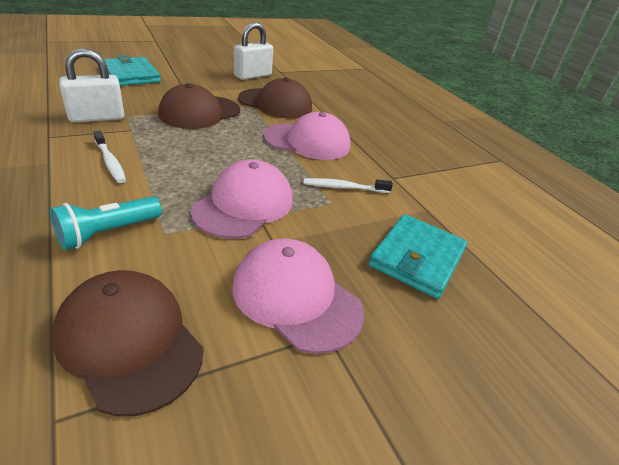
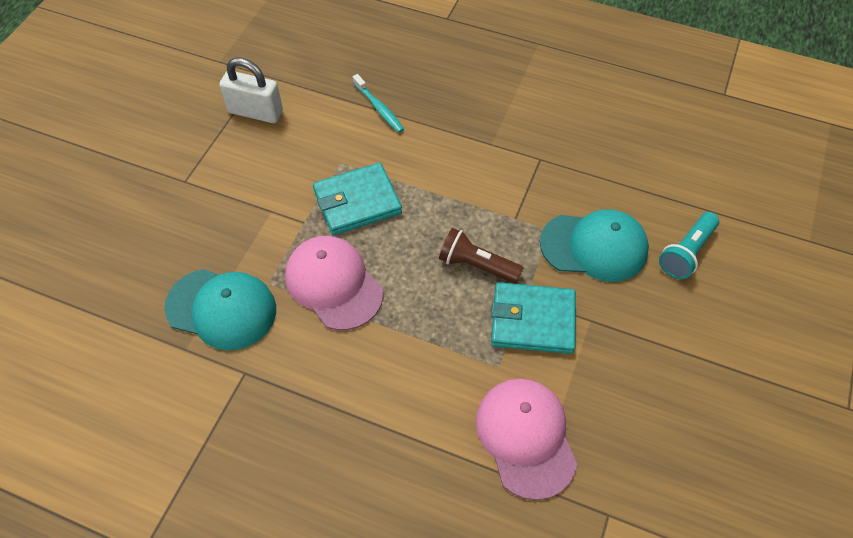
brown cap: [51,270,203,416] [158,83,240,129] [238,77,312,119] = 3 -> none = 0
brown flashlight: none = 0 -> [439,228,524,284] = 1
pink cap: [191,160,293,239] [232,239,364,354] [263,112,350,160] = 3 -> [285,236,383,330] [476,379,577,500] = 2
turquoise cap: none = 0 -> [164,269,276,350] [540,209,649,282] = 2
turquoise toothbrush: none = 0 -> [353,74,404,133] = 1
white padlock: [59,48,125,122] [234,22,273,80] = 2 -> [219,57,283,123] = 1
white toothbrush: [93,130,126,183] [304,178,393,193] = 2 -> none = 0

